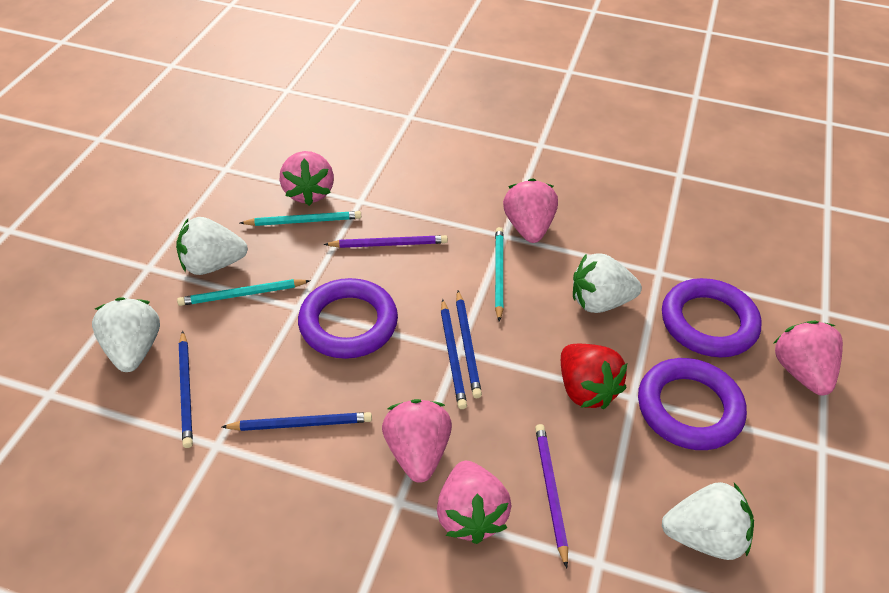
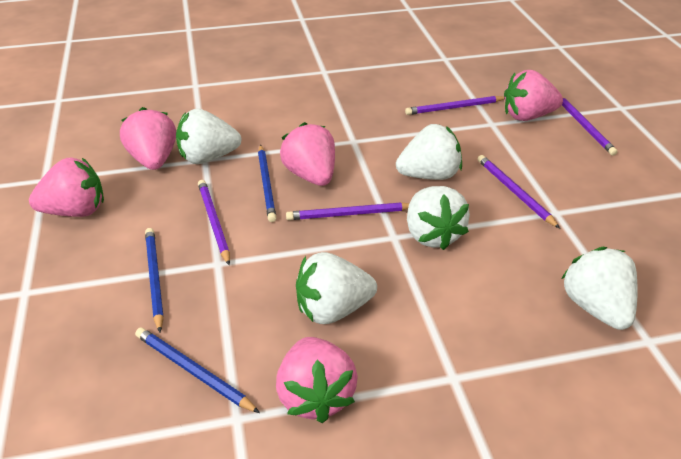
blue pencil: [179,331,193,448] [222,412,372,431] [441,299,467,409] [456,291,482,398] = 4 -> [135,328,260,413] [145,228,164,332] [258,145,276,222] = 3
purple pencil: [324,235,448,248] [535,424,568,568] = 2 -> [198,180,230,265] [286,202,410,220] [405,96,505,115] [478,155,560,228] [562,97,618,156] = 5
purple ring: [298,278,398,359] [638,358,747,450] [662,278,762,357] = 3 -> none = 0
red strawberry: [561,344,627,409] = 1 -> none = 0
turquoise pencil: [177,279,310,306] [240,211,361,226] [495,227,504,322] = 3 -> none = 0
white strawberry: [92,297,160,372] [176,217,248,275] [573,253,642,313] [662,482,754,560] = 4 -> [176,109,241,164] [296,252,377,324] [396,124,462,180] [407,186,470,250] [561,247,638,330] = 5

